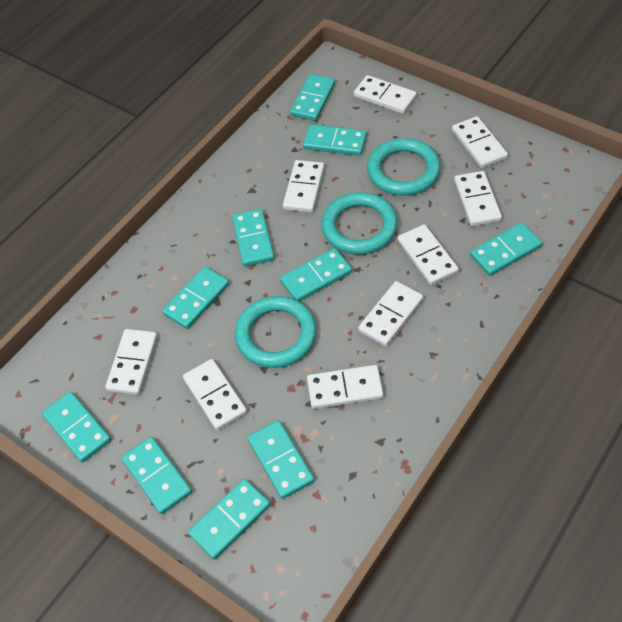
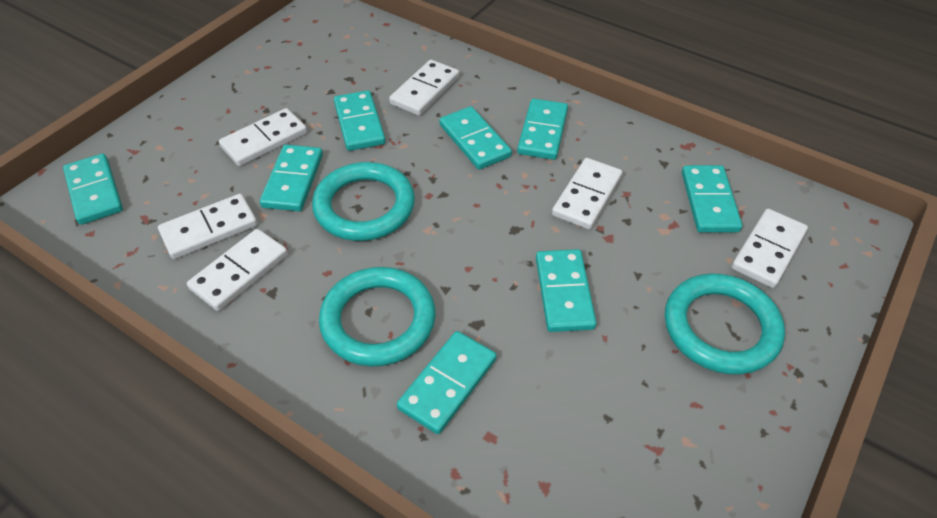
turquoise domino: [42,392,111,463] [122,437,192,514] [162,267,229,329] [188,479,270,560] [232,209,275,267] [247,420,314,499] [280,248,352,301] [290,74,335,121] [303,124,367,156] [470,222,542,276] = 10 -> [63,154,123,225] [260,145,323,211] [334,90,386,151] [397,331,497,434] [439,106,512,170] [517,99,568,160] [536,249,597,332] [682,165,742,232] = 8
white domino: [105,329,158,395] [183,359,247,430] [283,160,325,212] [307,365,383,409] [354,75,417,114] [358,281,423,346] [398,224,459,285] [452,116,508,168] [454,171,502,226] = 9 -> [158,194,257,259] [187,229,288,311] [219,108,307,166] [389,60,459,115] [552,158,623,229] [732,209,808,288] = 6

